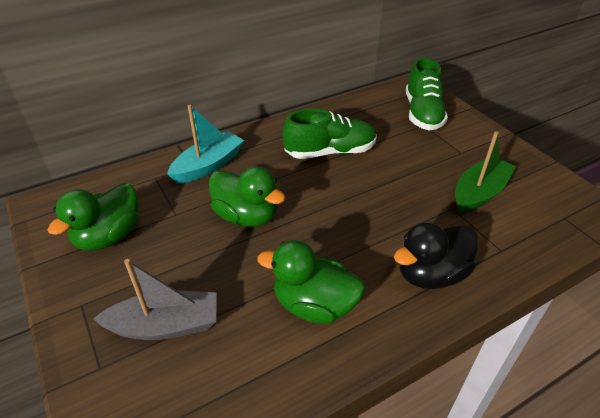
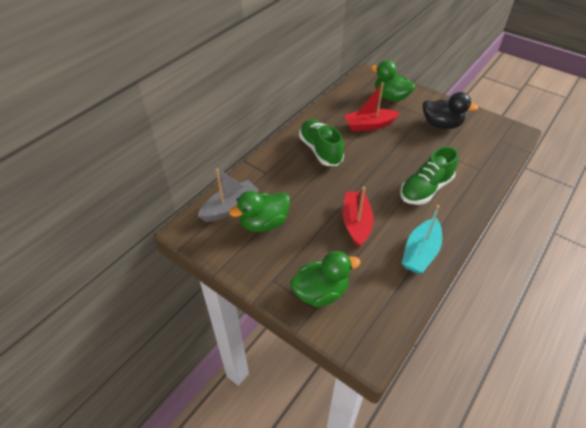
green boat: [455,131,516,214] = 1 -> none = 0
red boat: none = 0 -> [343,187,374,247] [344,82,400,131] = 2

